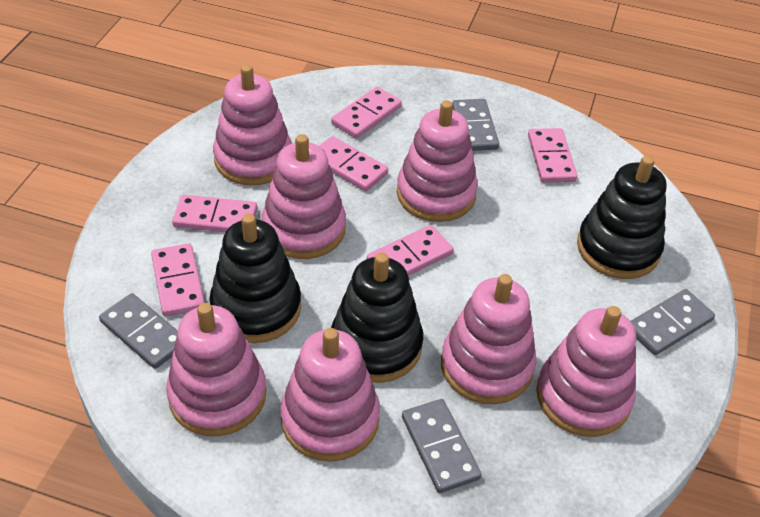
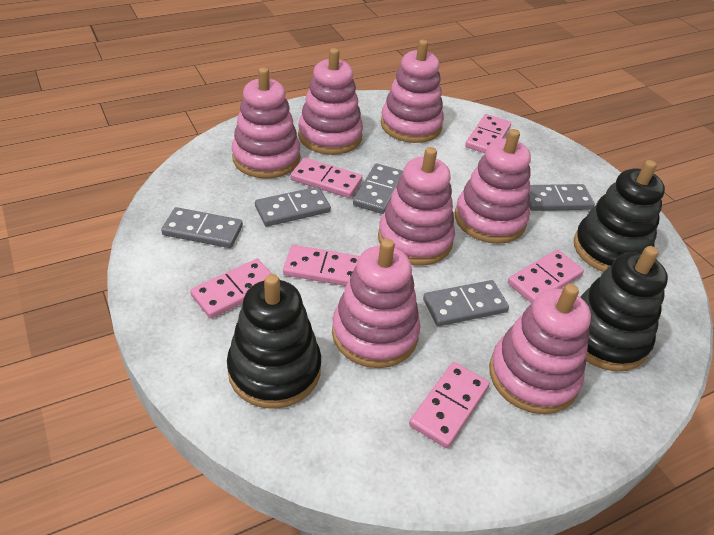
grey domino: [99,293,178,369] [402,399,482,493] [452,99,499,151] [631,289,715,355] = 4 -> [161,207,243,248] [255,187,331,227] [353,163,403,214] [423,280,509,326] [529,184,595,211] = 5

